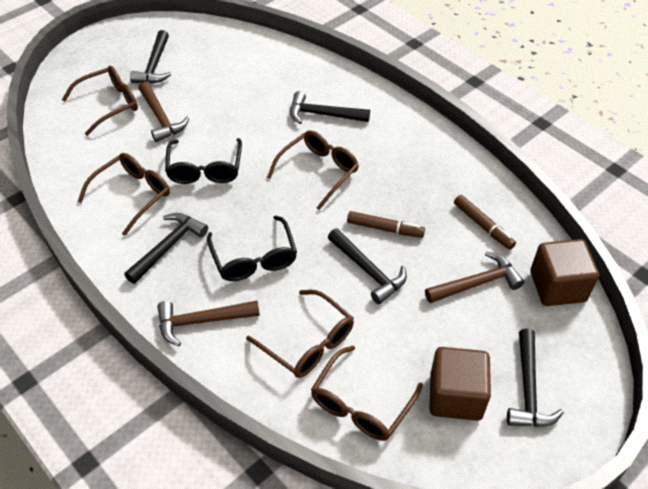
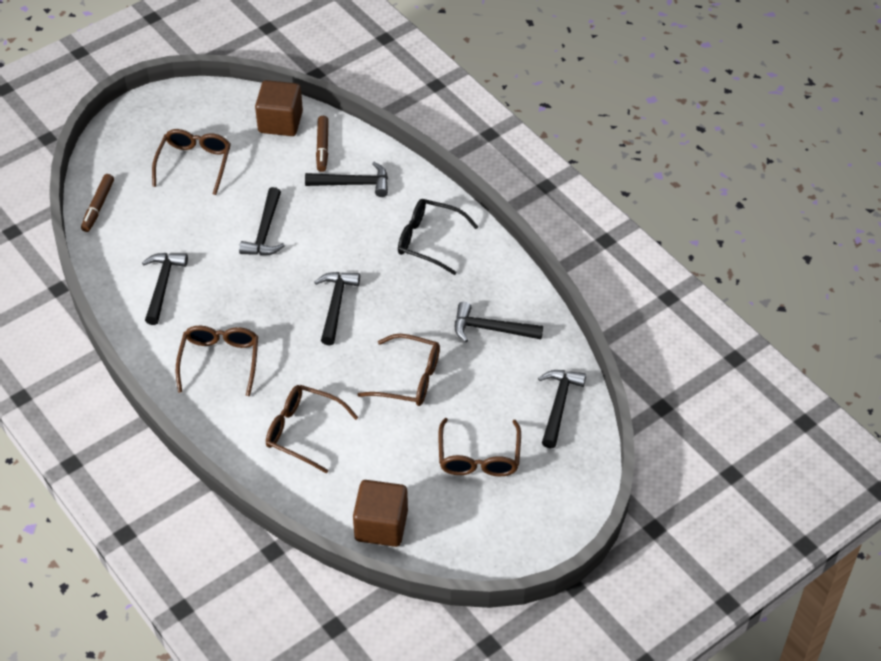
black glasses: [165,138,242,184] [207,216,297,281] = 2 -> [398,199,478,275] = 1
black hammer: [124,213,208,284] [130,30,171,84] [290,91,370,124] [328,228,407,304] [507,329,564,427] = 5 -> [142,253,188,325] [239,187,285,256] [305,162,388,197] [314,272,360,345] [455,302,543,342] [538,370,586,448] = 6
brown hammer: [138,82,189,142] [157,300,260,346] [425,252,524,303] = 3 -> none = 0

